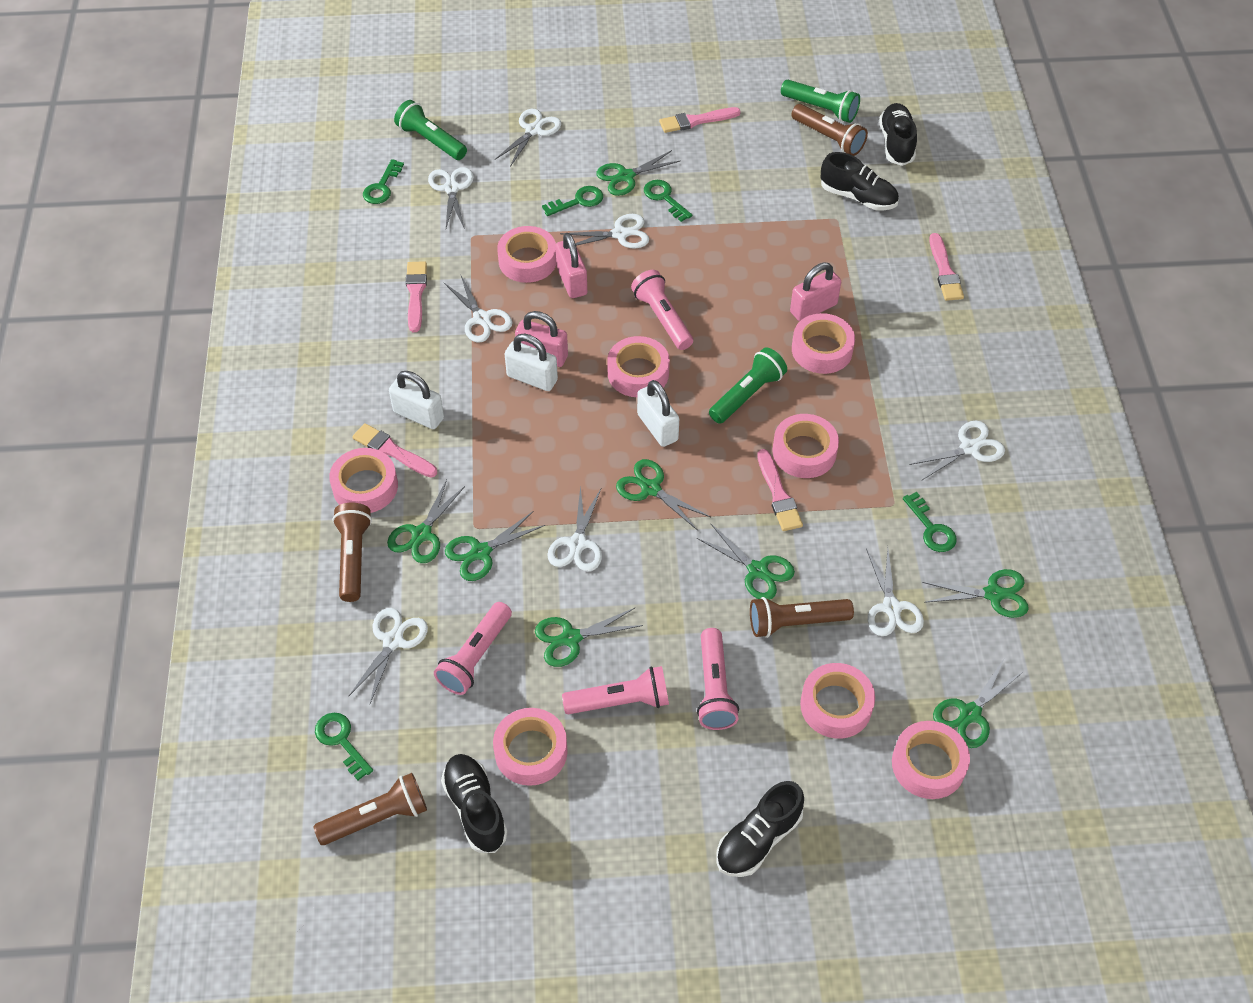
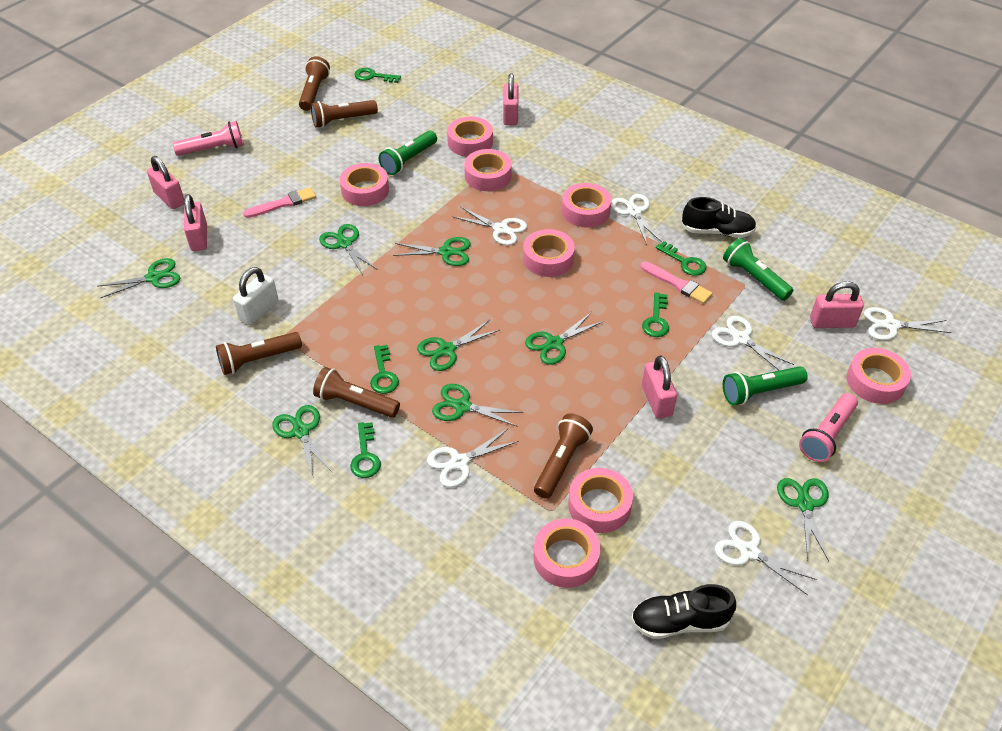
black shoe: [441,754,508,853] [717,781,804,877] [821,152,899,210] [879,103,917,166] = 4 -> [631,584,736,639] [682,197,756,238] = 2
brown flashlight: [313,773,427,845] [332,503,372,602] [750,597,854,638] [791,104,868,156] = 4 -> [216,332,302,375] [299,56,330,111] [311,100,378,128] [313,367,400,418] [534,414,593,499] = 5
pink brush: [352,423,437,477] [406,261,427,332] [659,107,741,133] [757,449,803,531] [929,233,964,301] = 5 -> [243,187,316,218] [640,262,713,304] = 2
pink flashlight: [434,602,512,695] [562,666,669,714] [631,270,693,350] [697,628,739,730] = 4 -> [173,121,244,156] [799,393,858,462] = 2
pink padlock: [515,311,568,367] [555,233,587,298] [790,263,841,322] = 3 -> [147,156,184,209] [184,194,207,251] [503,73,519,125] [642,356,677,419] [810,281,864,328] = 5
white padlock: [389,371,444,429] [505,333,558,391] [637,380,679,447] = 3 -> [233,267,279,325] = 1
white scissors: [349,608,428,704] [428,167,474,229] [444,274,512,343] [495,109,561,167] [547,486,602,572] [560,214,649,248] [866,548,924,636] [909,421,1005,481] = 8 -> [427,429,519,487] [452,207,527,245] [611,194,662,245] [712,316,794,371] [715,521,817,595] [864,307,951,340] = 6

